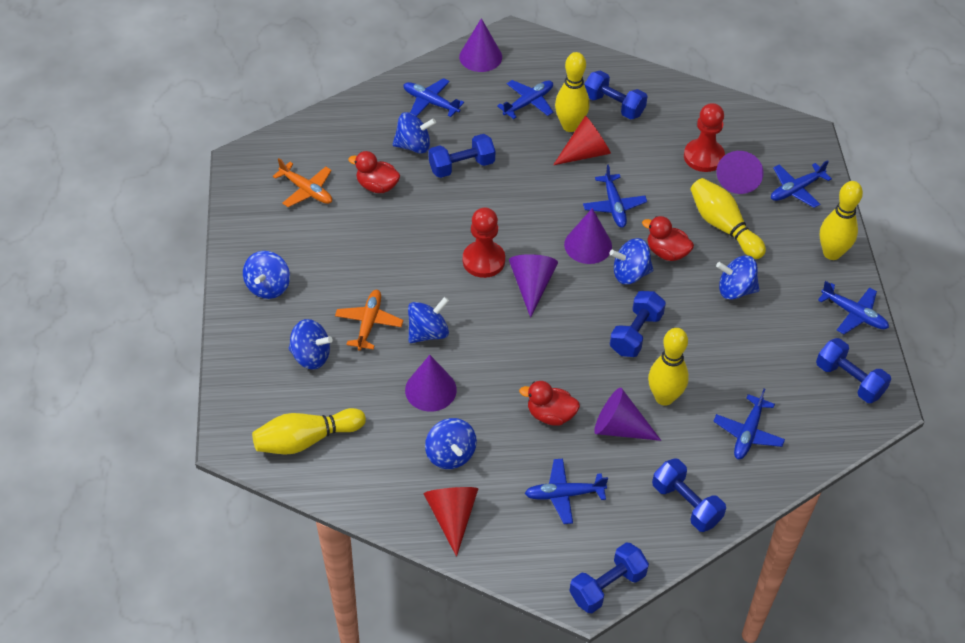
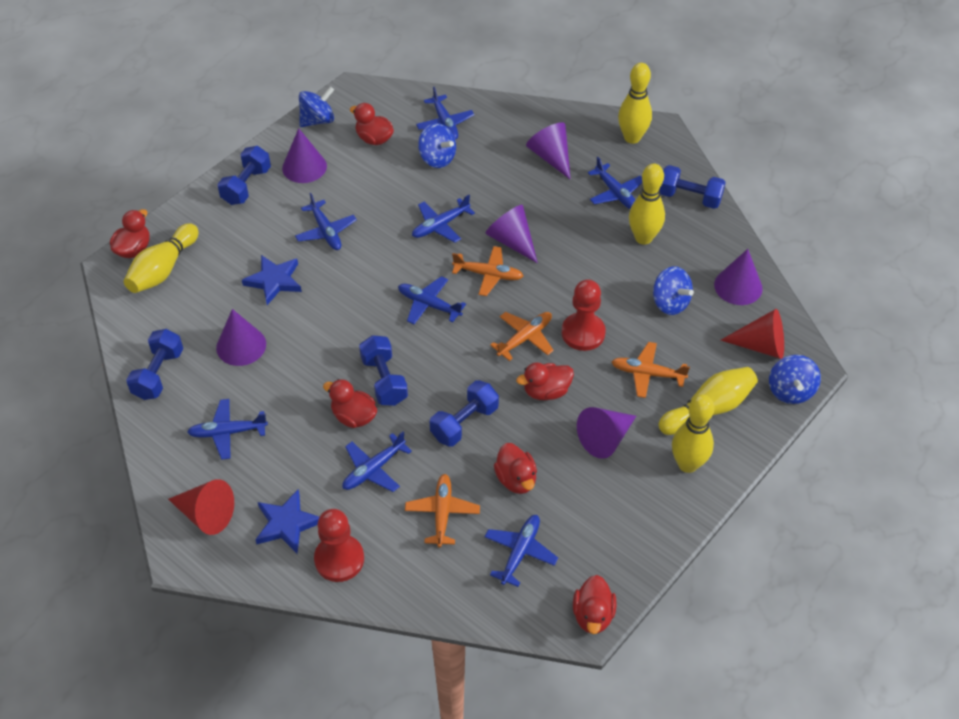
blue dumbbell: [428,134,495,178] [569,542,649,613] [584,70,648,120] [610,291,666,357] [652,458,726,532] [816,338,891,403] = 6 -> [126,329,183,400] [217,146,271,205] [359,335,408,406] [430,380,499,446] [660,165,726,209] = 5
blue plane: [404,78,464,117] [497,80,553,119] [524,459,608,524] [583,165,647,228] [713,388,785,459] [771,160,832,208] [818,281,889,334] = 7 -> [187,399,268,460] [295,193,357,250] [342,431,412,492] [398,276,466,324] [412,195,475,243] [416,87,474,140] [485,515,558,587] [588,157,643,209] = 8
blue spinning top: [243,251,290,299] [288,319,333,369] [392,112,436,154] [408,297,449,343] [425,418,477,469] [609,238,653,284] [716,255,759,300] = 7 -> [299,86,334,127] [418,123,456,168] [653,266,694,315] [769,355,821,404] = 4
blue star: none = 0 -> [242,255,302,305] [255,489,319,553] = 2
orange plane: [273,158,332,207] [335,290,403,351] = 2 -> [405,474,480,548] [452,246,523,296] [490,312,554,361] [612,342,690,398] = 4
red duck: [348,151,400,193] [519,381,580,426] [642,216,694,261] = 3 -> [110,209,150,258] [323,379,377,428] [350,103,394,145] [494,443,537,494] [516,362,574,400] [573,575,616,634] = 6

